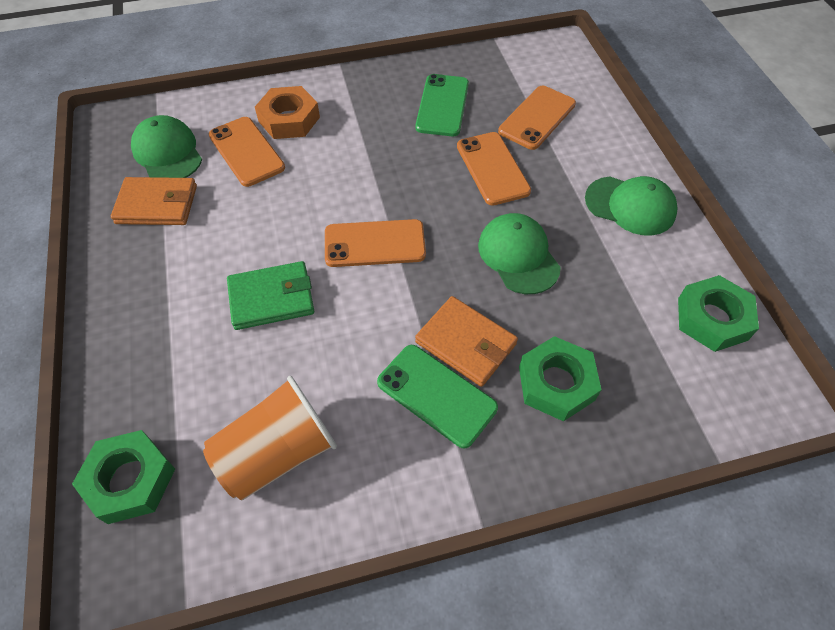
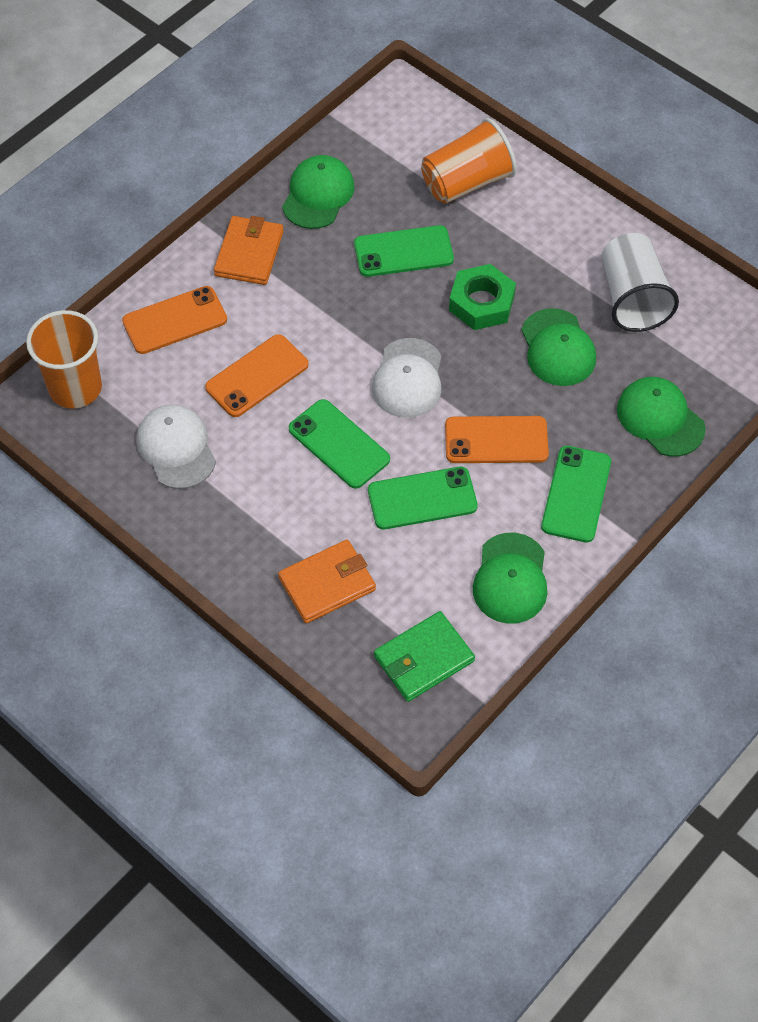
green cap: [131,115,202,178] [478,213,561,294] [585,176,677,235] = 3 -> [282,155,354,229] [473,533,547,624] [521,308,596,386] [617,377,706,457] = 4
green nut: [72,430,175,524] [519,336,602,421] [678,275,759,352] = 3 -> [449,264,516,330] = 1
green phone: [377,345,498,448] [416,74,469,136] = 2 -> [289,399,390,489] [354,225,454,277] [368,467,478,529] [541,446,611,543] = 4
orange cup: [203,376,337,501] = 1 -> [26,310,102,408] [421,118,517,204] = 2
orange nut: [255,86,320,139] = 1 -> none = 0
orange phone: [209,117,285,187] [325,219,426,267] [457,132,531,206] [498,86,576,150] = 4 -> [122,286,227,354] [205,334,309,417] [445,416,549,463] = 3
white cap: none = 0 -> [137,404,216,489] [372,338,442,418] = 2
white cup: none = 0 -> [601,233,679,332] = 1

